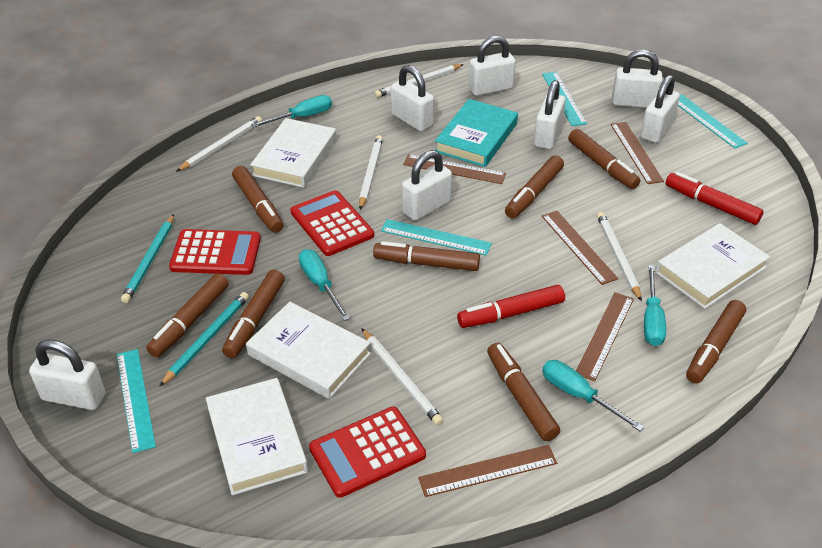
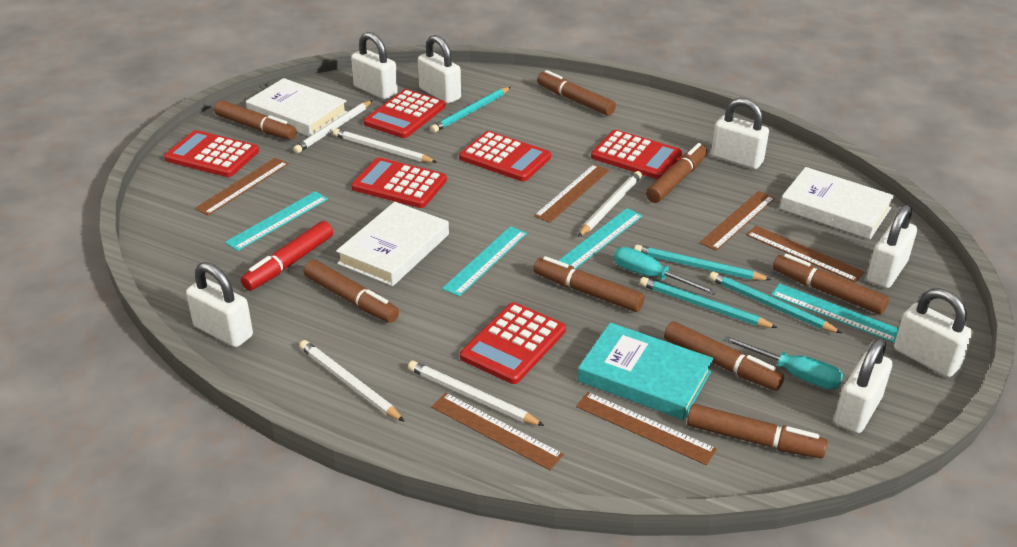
brown ruler: [403,154,506,184] [418,445,557,497] [542,211,618,285] [576,292,634,381] [611,122,664,184] = 5 -> [194,158,289,215] [431,393,564,470] [534,164,609,223] [576,392,717,465] [699,191,775,251] [746,226,864,282] = 6
red calculator: [169,229,261,275] [290,190,374,256] [309,407,426,498] = 3 -> [164,130,259,177] [351,158,447,208] [364,89,445,138] [459,131,551,182] [460,302,566,384] [591,130,682,179] = 6
red marker: [457,285,565,328] [665,172,764,225] = 2 -> [241,221,333,291] = 1
turquoise pencil: [121,214,174,303] [159,292,249,387] = 2 -> [430,87,511,133] [634,245,772,280] [640,277,778,328] [709,272,842,333] = 4
turquoise screwdriver: [251,95,332,128] [299,249,350,321] [542,360,644,431] [644,265,666,346] = 4 -> [614,247,717,295] [723,336,843,389] = 2
white book: [206,378,308,496] [246,302,371,399] [250,118,337,188] [655,223,770,309] = 4 -> [246,78,347,137] [336,202,449,286] [780,167,894,239] = 3

